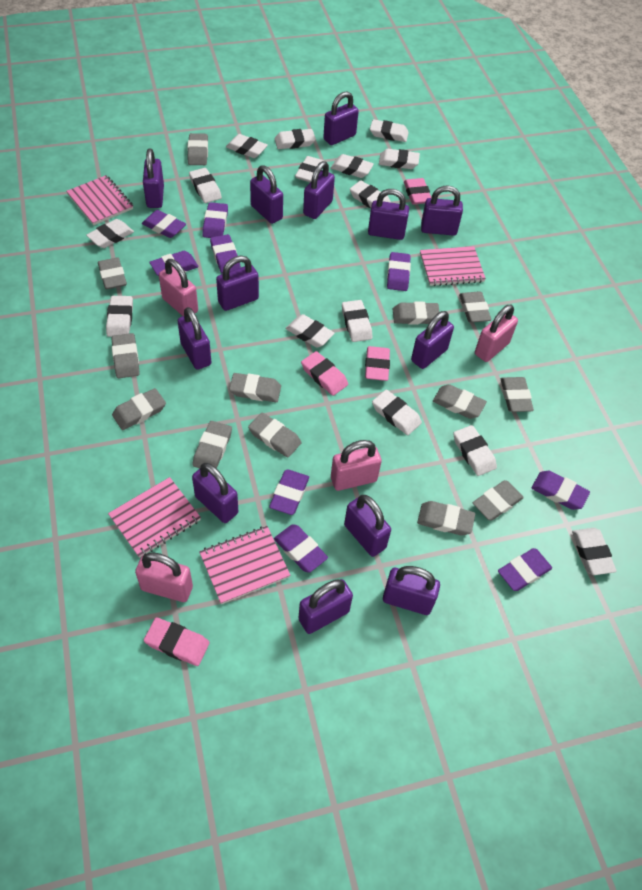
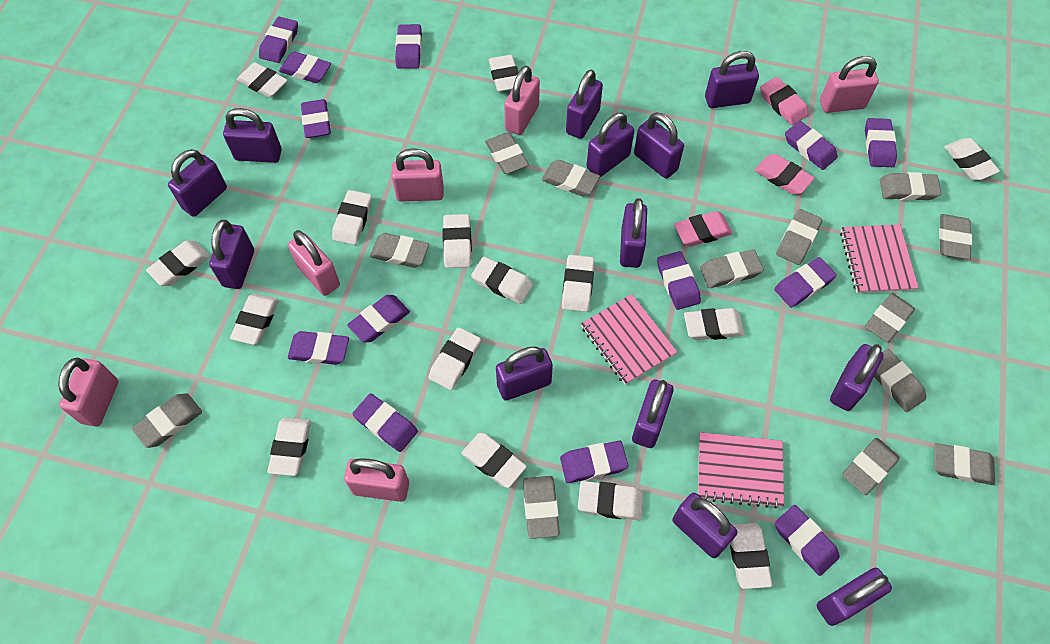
pink eraser: [144,617,210,666] [301,351,348,396] [365,346,390,381] [404,178,431,204] = 4 -> [674,211,733,247] [755,154,814,195] [760,77,809,125] = 3
pink notebook: [66,175,133,225] [108,477,201,558] [199,526,290,604] [420,246,486,286] = 4 -> [581,294,677,385] [698,432,784,509] [840,224,919,293] = 3
pink padlock: [135,552,193,602] [159,259,198,316] [331,440,382,491] [475,305,518,362] = 4 -> [58,358,118,427] [288,230,340,296] [344,458,409,502] [391,148,444,201] [504,66,540,135] [820,56,879,113] = 6
purple eraser: [142,210,186,238] [150,251,199,276] [202,202,228,238] [210,234,241,274] [269,469,309,515] [274,524,328,573] [387,252,411,291] [498,548,552,591] [532,471,590,510] = 9 -> [259,17,298,63] [279,51,331,83] [288,331,349,365] [301,99,331,138] [347,295,410,342] [352,393,418,452] [395,24,422,69] [560,441,628,483] [657,251,701,310] [774,257,837,308] [775,505,840,576] [785,121,838,170] [865,118,897,167] = 13

